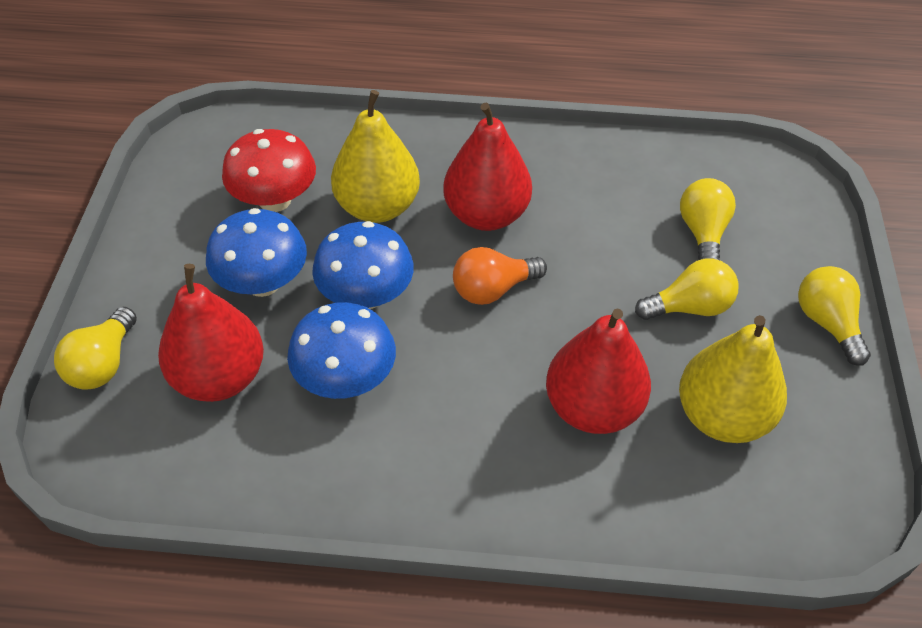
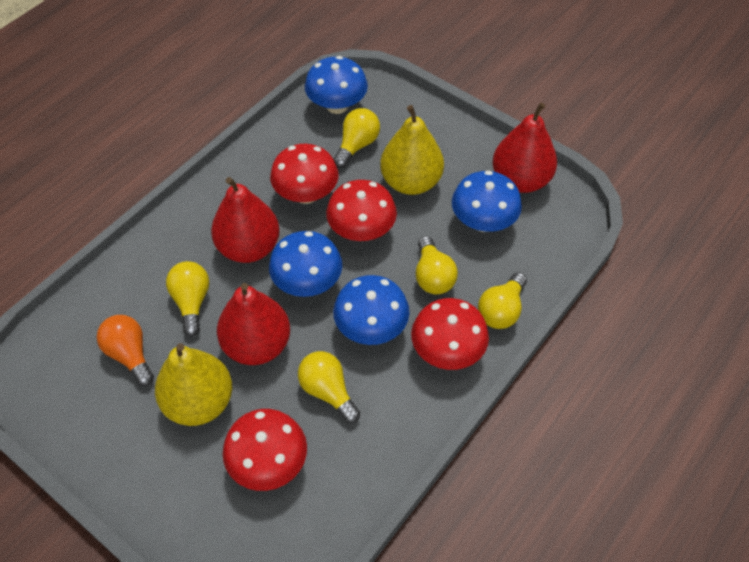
blue mushroom: [206,208,307,297] [287,302,396,399] [312,221,414,309] = 3 -> [269,231,342,297] [305,56,368,114] [333,275,409,345] [452,170,522,232] = 4
red mushroom: [222,129,316,212] = 1 -> [223,409,307,491] [270,144,339,204] [326,180,397,241] [411,298,489,370] = 4
yellow light bulb: [54,307,137,390] [635,258,738,320] [680,178,736,260] [798,266,871,366] = 4 -> [166,261,209,337] [298,351,360,423] [334,108,380,168] [416,236,458,295] [478,272,527,329] = 5

